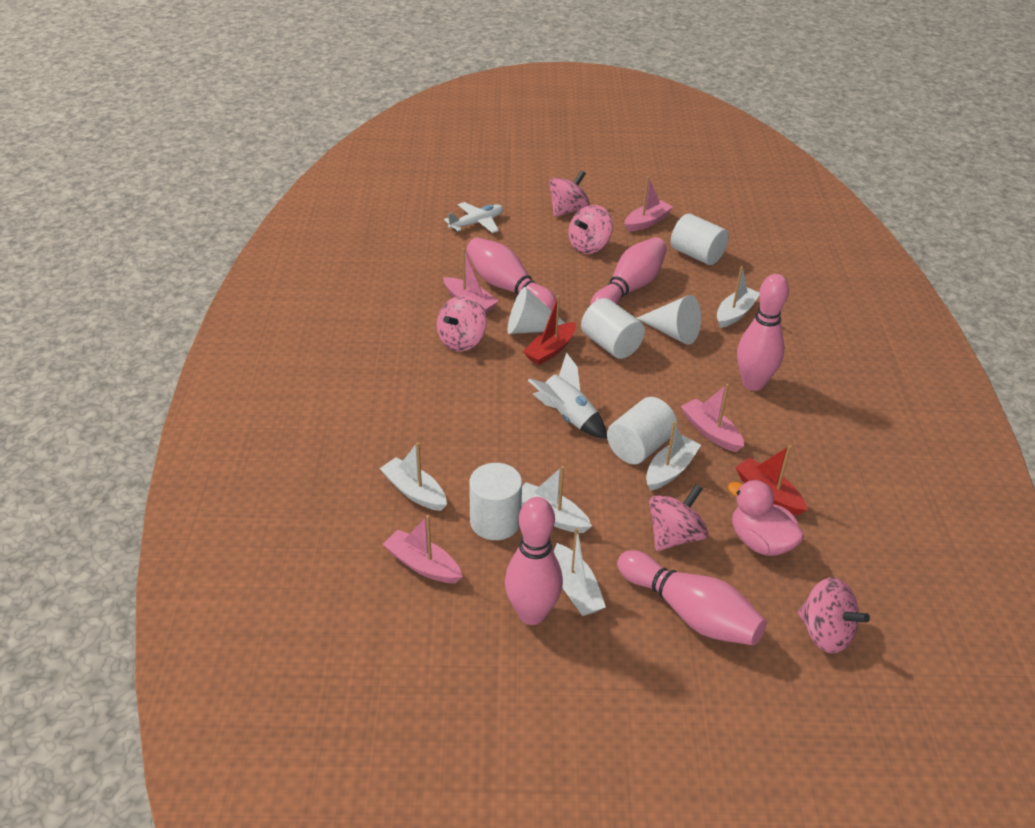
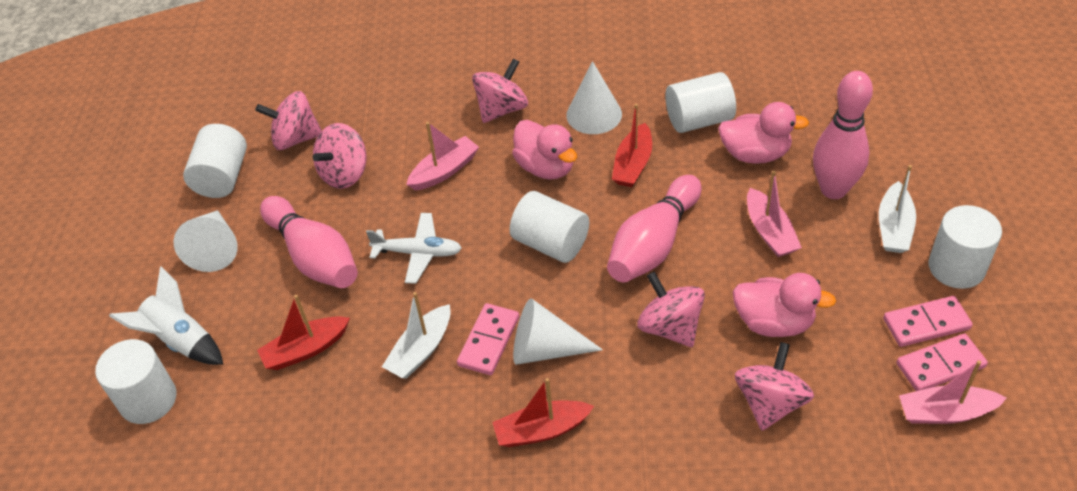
pink boat: [383,515,462,583] [443,248,499,314] [625,176,673,232] [681,384,744,452] = 4 -> [406,122,479,191] [747,171,802,257] [899,360,1006,424] = 3
pink bowling pin: [466,237,556,310] [505,497,563,625] [590,237,667,305] [617,550,767,645] [737,274,789,391] = 5 -> [260,196,358,288] [607,175,701,283] [813,71,873,199] = 3
pink domino: none = 0 -> [457,303,519,375] [883,296,973,347] [896,334,988,391] = 3
pink duck: [728,480,804,556] = 1 -> [512,120,577,180] [718,102,809,164] [733,273,836,337] = 3
red boat: [523,295,576,365] [735,445,807,516] = 2 -> [257,295,350,370] [492,378,594,447] [612,104,652,187] = 3
white boat: [380,442,447,511] [522,466,592,533] [554,528,606,616] [646,421,701,491] [717,266,759,328] = 5 -> [382,292,451,378] [879,165,916,253] = 2
white cone: [508,287,565,334] [636,295,701,345] = 2 -> [174,210,238,272] [513,298,603,365] [566,61,622,134] = 3
white cylinder: [469,463,522,540] [581,298,645,359] [607,397,678,464] [671,214,729,265] = 4 -> [95,339,177,424] [183,124,247,198] [510,191,589,263] [665,72,736,133] [928,205,1002,289] = 5

